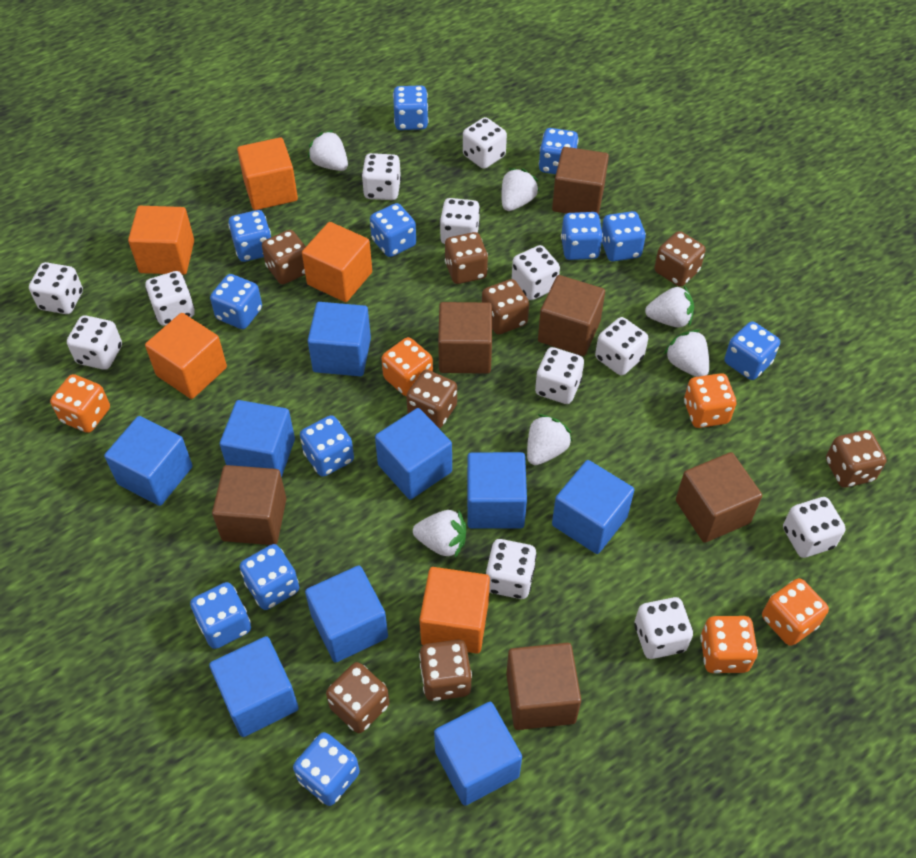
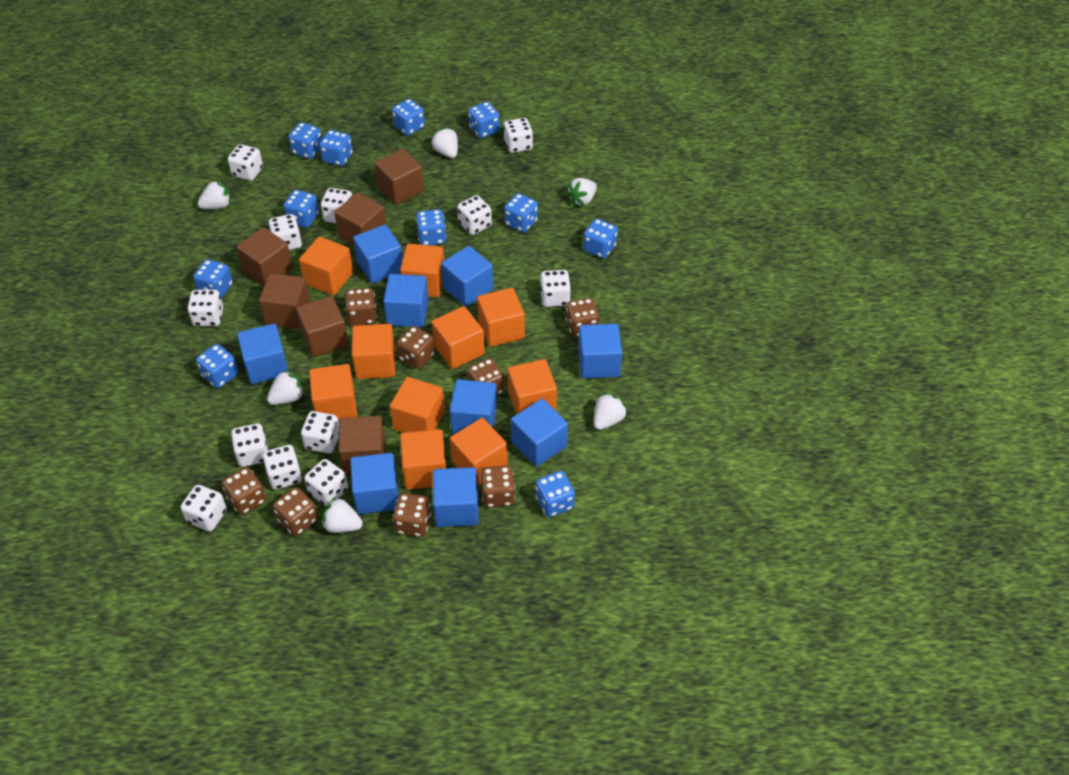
blue dice: [190,582,251,649] [210,274,262,329] [228,210,271,262] [240,544,299,610] [293,732,360,806] [300,415,354,477] [370,203,416,257] [393,85,429,130] [539,128,579,174] [561,212,603,260] [602,211,646,262] [724,322,780,380] = 12 -> [193,259,233,298] [196,344,238,388] [283,190,319,228] [288,122,322,159] [319,130,353,166] [392,99,425,136] [416,209,446,245] [468,102,500,138] [504,193,538,233] [535,471,575,517] [583,219,618,259] = 11
orange cube: [128,206,194,275] [145,313,227,399] [237,137,298,210] [302,222,372,302] [420,567,490,654] = 5 -> [299,237,353,296] [309,364,357,421] [352,324,395,379] [390,377,445,433] [400,244,444,297] [400,429,446,490] [431,306,485,369] [450,418,508,486] [477,288,525,347] [508,359,557,415] = 10
orange dice: [50,374,110,433] [382,337,433,396] [684,373,736,428] [700,616,758,673] [762,578,829,646] = 5 -> none = 0

